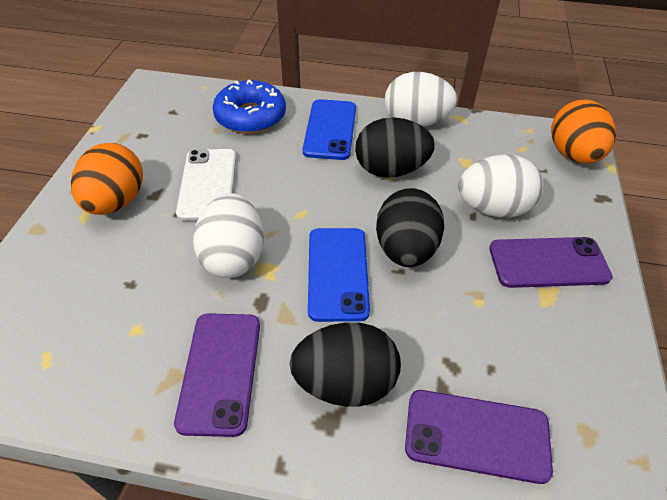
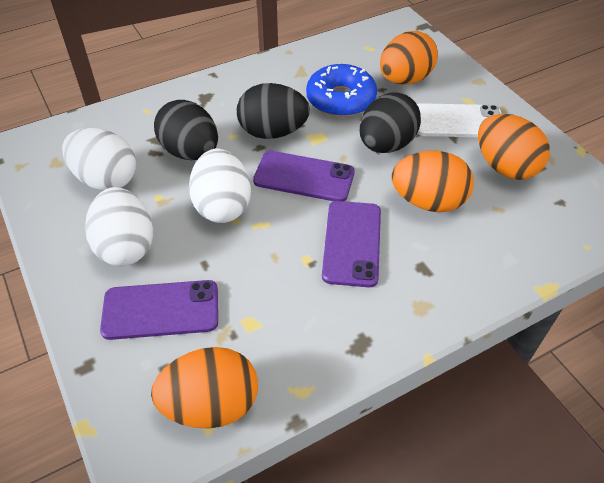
blue phone: [303,99,356,160] [308,228,370,322] = 2 -> none = 0
orange egg: [71,143,143,215] [551,100,616,164] = 2 -> [151,347,258,429] [380,31,438,85] [392,151,474,212] [478,114,550,180] = 4

